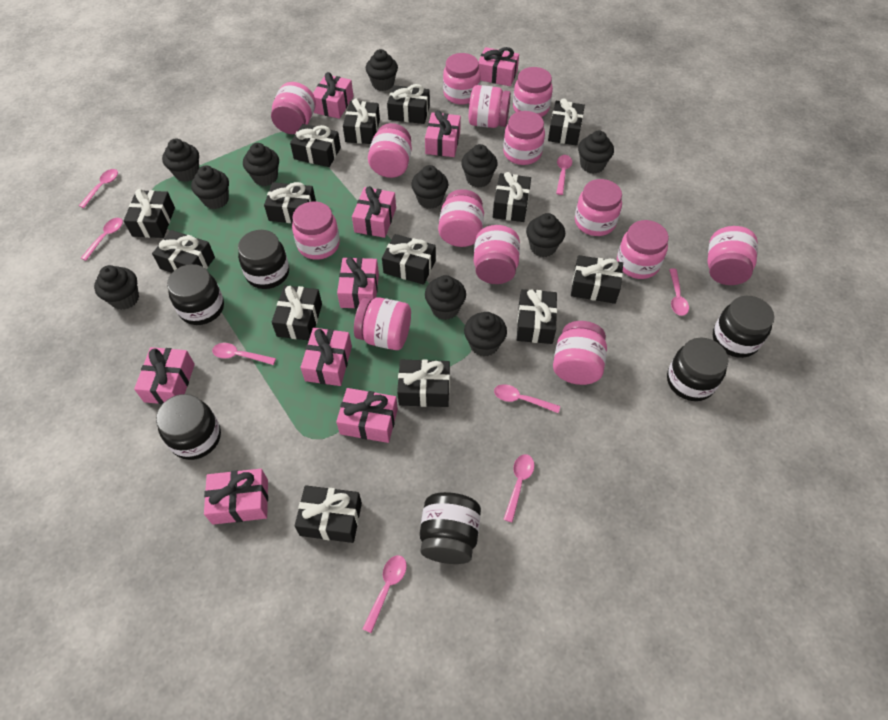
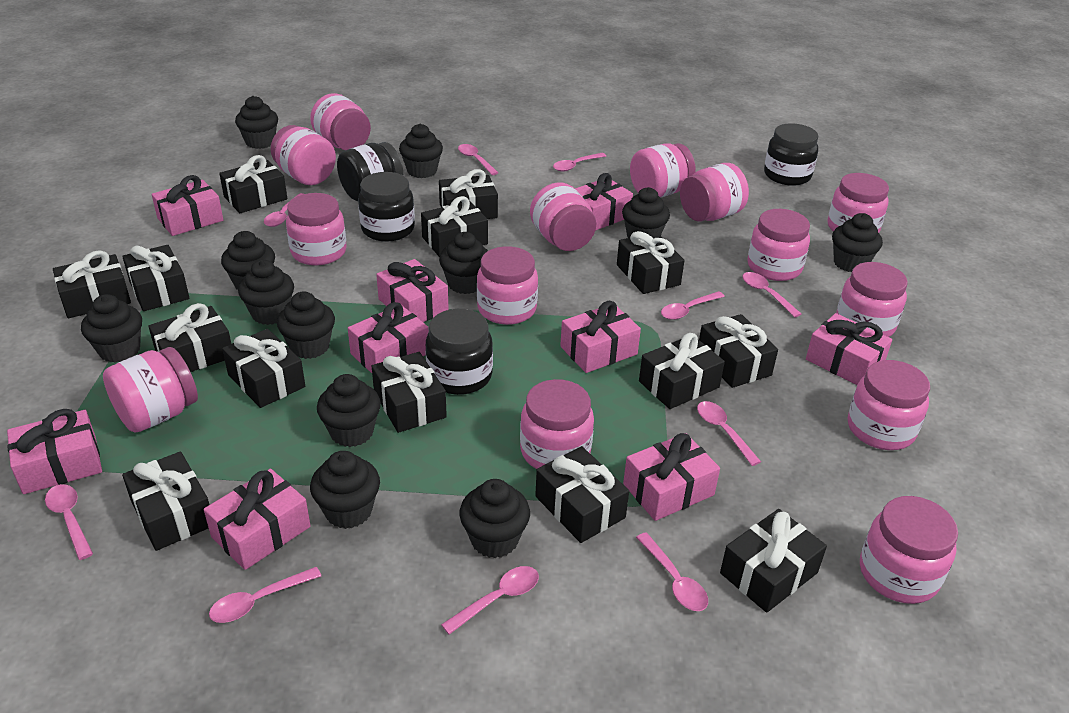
black cupcake: [94,265,139,310] [162,139,199,182] [191,165,229,209] [243,143,279,186] [366,49,398,91] [411,165,448,209] [425,275,466,320] [461,144,498,188] [464,312,507,357] [526,213,565,257] [578,131,614,174] = 11 -> [81,294,142,363] [221,231,275,290] [235,96,278,149] [238,260,294,325] [277,292,335,359] [310,451,380,529] [317,374,381,447] [399,124,443,178] [439,232,488,294] [460,479,530,558] [622,187,670,238] [832,213,883,272] = 12
black jar: [156,394,221,460] [167,264,224,325] [238,230,289,289] [420,492,481,564] [667,338,728,401] [713,296,774,358] = 6 -> [337,142,403,201] [358,172,415,242] [426,309,493,395] [764,123,818,186] = 4
pink spoon: [79,169,118,208] [81,218,123,261] [212,343,276,365] [362,555,407,633] [494,384,560,413] [503,454,534,523] [556,155,572,195] [669,268,689,316] = 8 -> [45,484,93,560] [209,567,321,623] [264,193,303,227] [441,566,539,635] [458,144,498,175] [553,153,606,172] [636,532,708,611] [661,291,725,320] [697,401,761,466] [743,272,801,317] = 10

